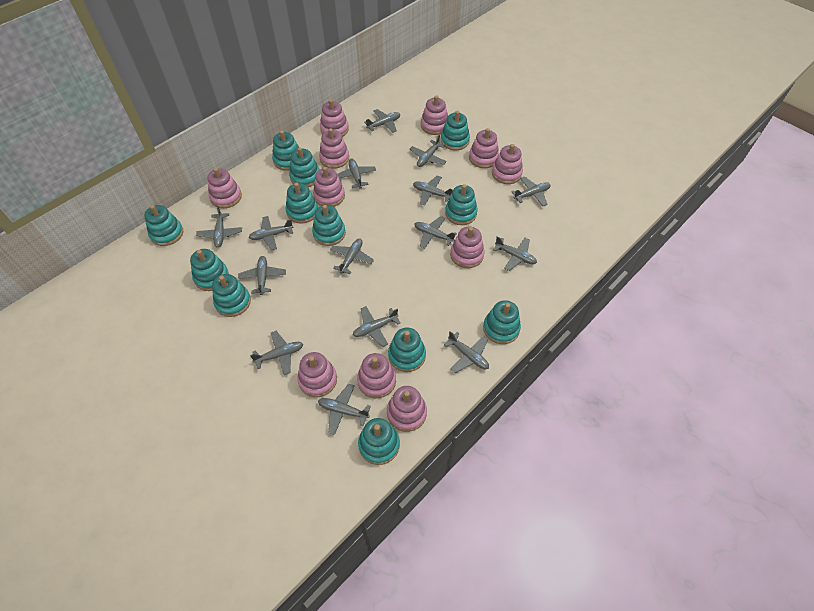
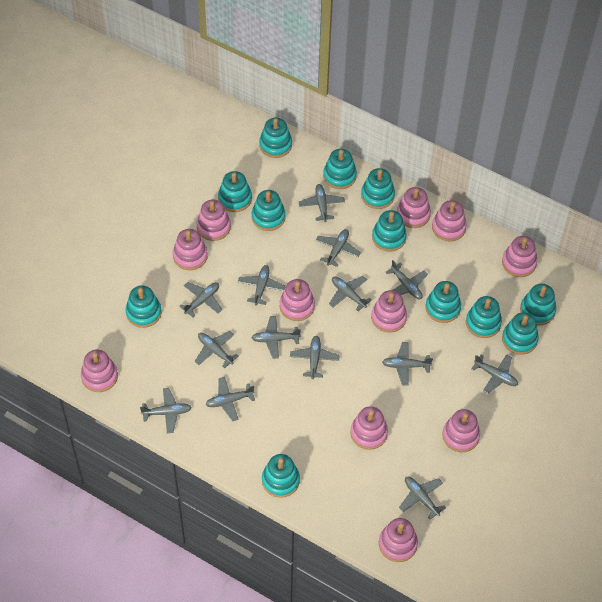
grey plane: [196,206,242,248] [238,256,286,295] [249,216,294,250] [250,331,303,375] [318,384,371,435] [330,239,374,274] [337,159,376,188] [353,306,400,347] [364,109,400,133] [410,135,447,167] [413,176,453,205] [414,216,457,249] [444,331,489,373] [493,236,537,271] [511,177,551,206] = 15 -> [140,388,192,433] [179,282,222,317] [195,331,238,369] [206,377,255,421] [238,265,286,305] [252,316,301,359] [290,336,340,379] [299,184,345,222] [316,229,361,267] [329,276,372,311] [382,342,433,386] [386,260,428,299] [399,476,446,519] [472,354,518,394] = 14

